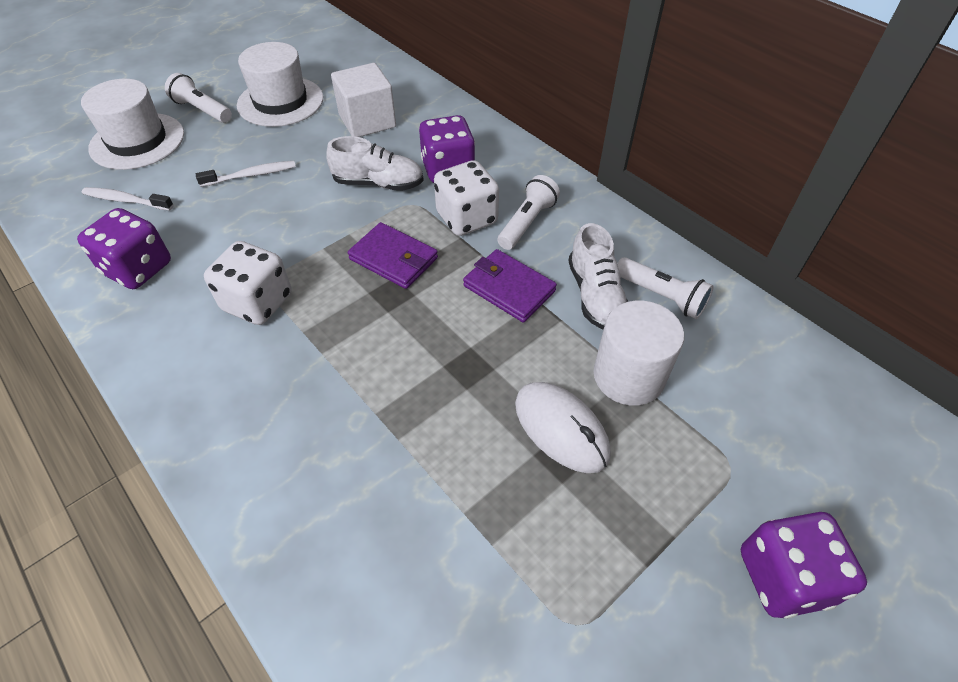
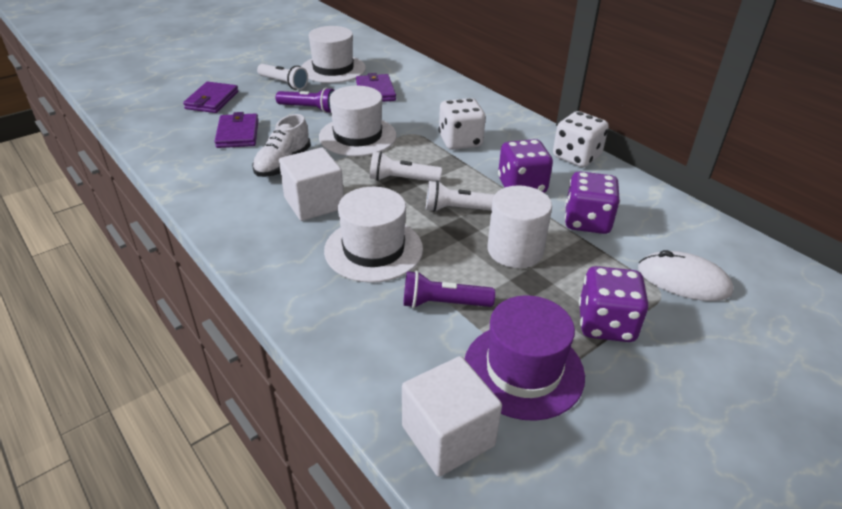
purple flashlight: none = 0 -> [276,87,335,113] [403,271,495,308] = 2
purple hat: none = 0 -> [465,295,585,421] = 1
purple wallet: [348,222,438,289] [463,249,557,322] = 2 -> [183,82,238,113] [215,112,259,148] [356,73,396,102] = 3
white cube: [331,63,396,137] = 1 -> [279,147,344,221] [402,356,502,477] = 2
white hat: [81,79,184,170] [237,42,323,127] = 2 -> [301,26,366,83] [319,86,397,156] [324,187,423,283] = 3
white shoe: [326,136,424,191] [568,223,628,330] = 2 -> [252,114,311,177] = 1
white toothbrush: [82,187,174,211] [196,161,296,187] = 2 -> none = 0

